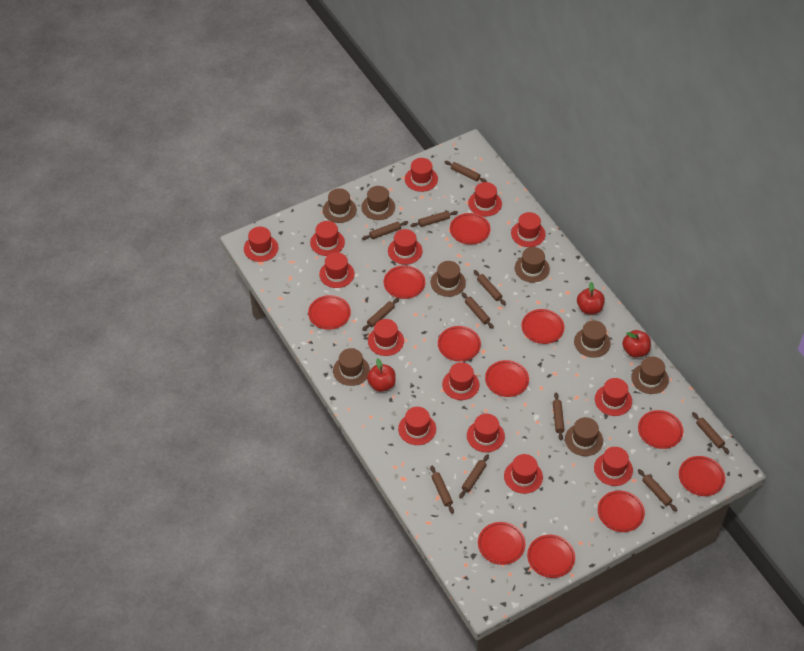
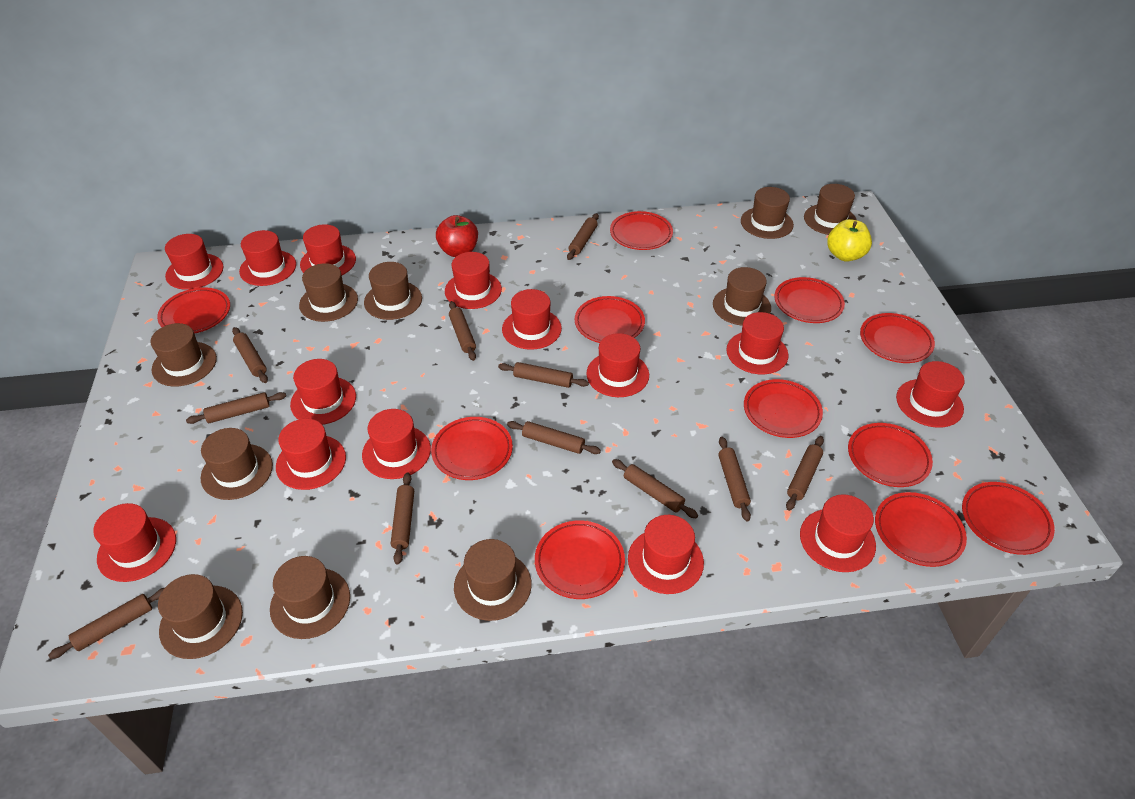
brown hat: [323,188,357,223] [333,348,370,386] [361,186,395,220] [431,261,466,297] [515,247,550,283] [565,417,603,456] [574,320,611,358] [631,356,669,394] = 8 -> [150,323,217,387] [158,574,243,659] [201,428,273,500] [270,556,350,639] [299,263,358,322] [364,262,422,320] [454,539,532,621] [713,267,771,326] [741,187,794,239] [804,184,857,235] = 10
red apple: [367,358,396,392] [577,282,605,314] [622,330,651,358] = 3 -> [436,215,478,257] = 1
yellow apple: none = 0 -> [827,219,872,262] = 1

